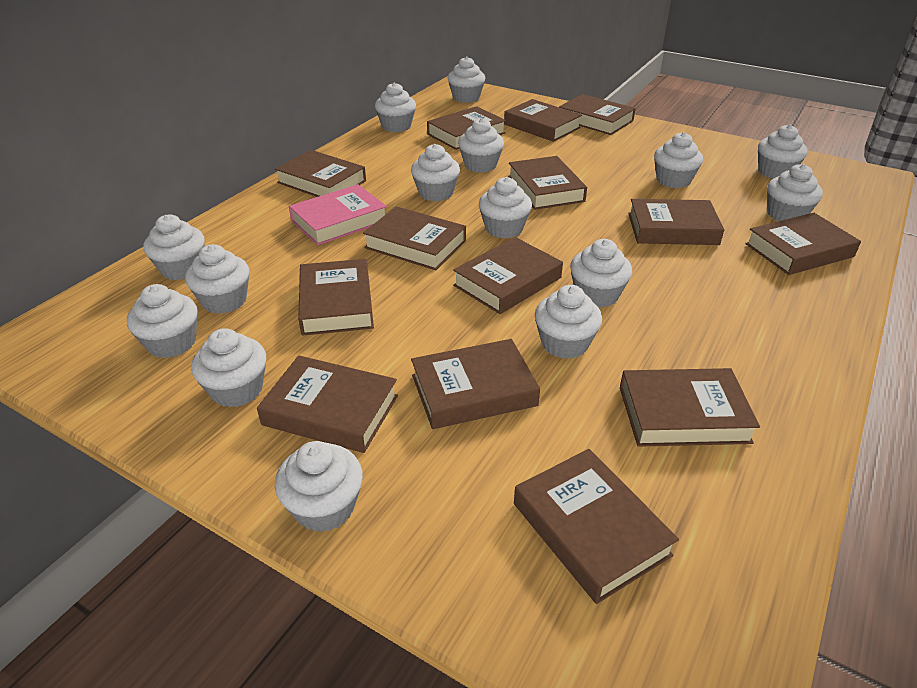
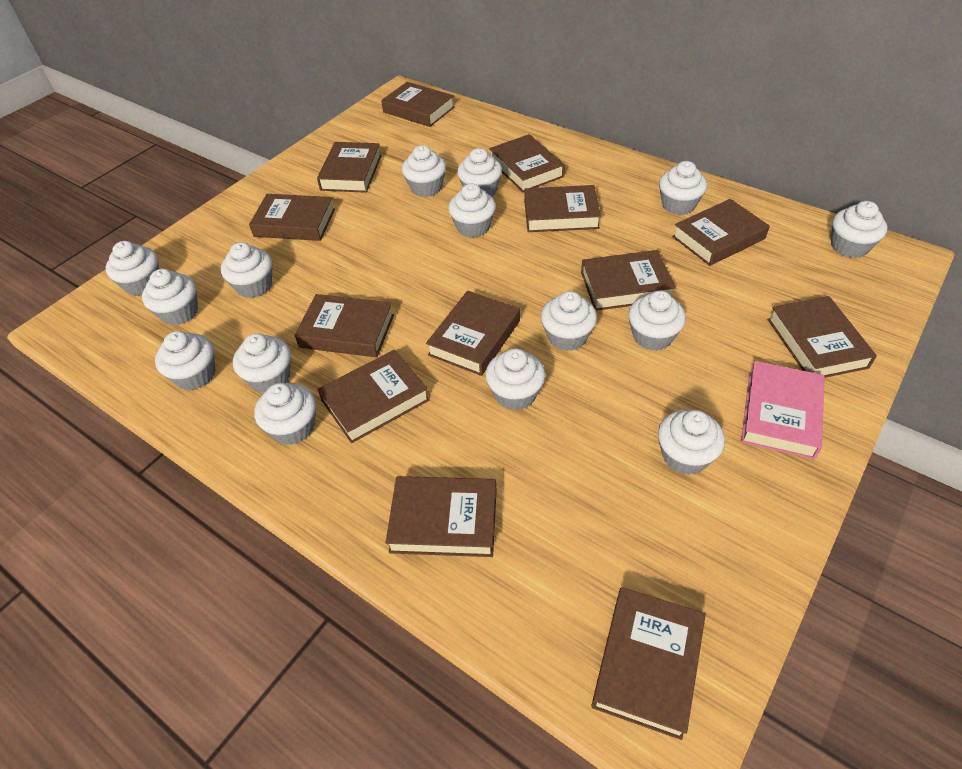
brown book: [257,355,398,453] [275,150,366,197] [298,259,374,336] [363,206,466,270] [411,339,540,429] [427,106,506,150] [453,237,563,314] [504,99,582,142] [508,156,587,210] [514,449,679,604] [559,94,636,135] [620,368,760,447] [628,199,724,245] [745,213,861,275] = 14 -> [249,194,335,241] [295,294,394,357] [317,142,382,193] [318,350,430,443] [381,82,455,127] [386,476,497,557] [426,291,520,376] [489,134,565,192] [524,185,601,232] [581,250,676,311] [591,587,706,740] [672,199,770,266] [768,296,877,378] = 13

